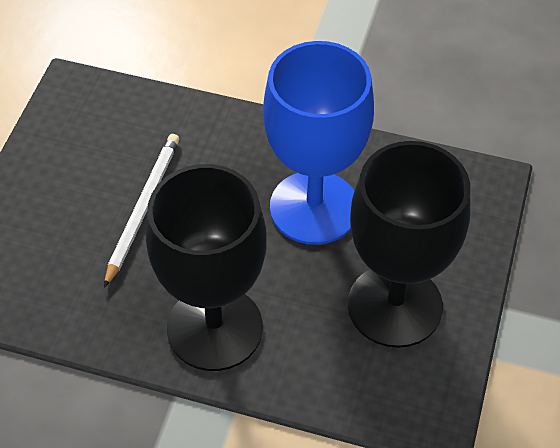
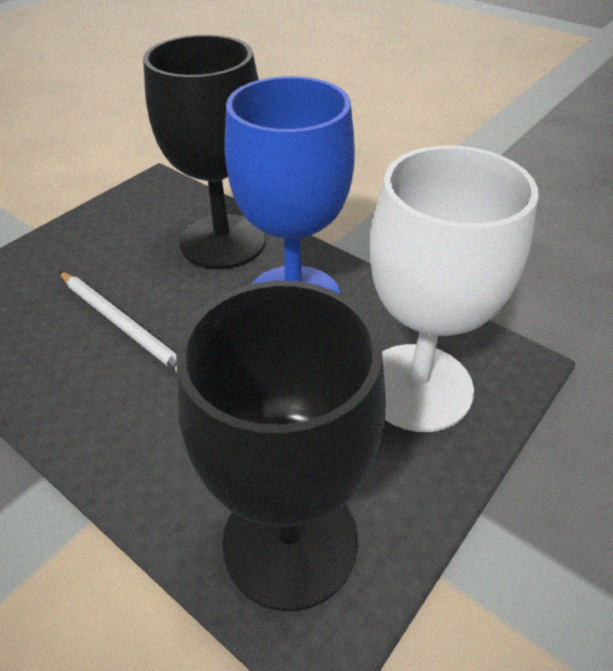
white goblet: none = 0 -> [370,146,539,432] = 1

